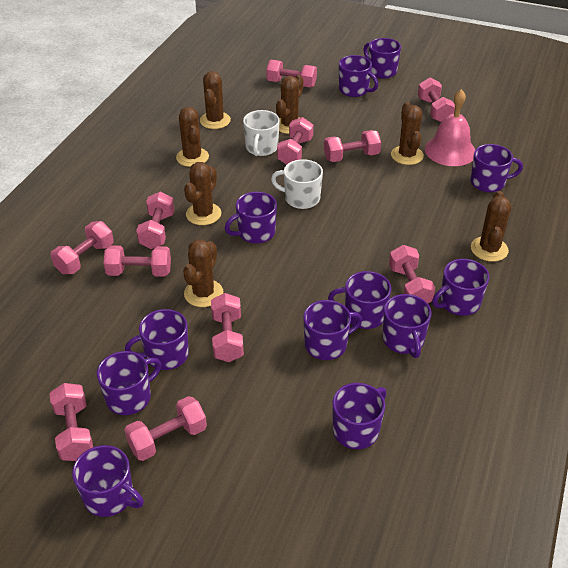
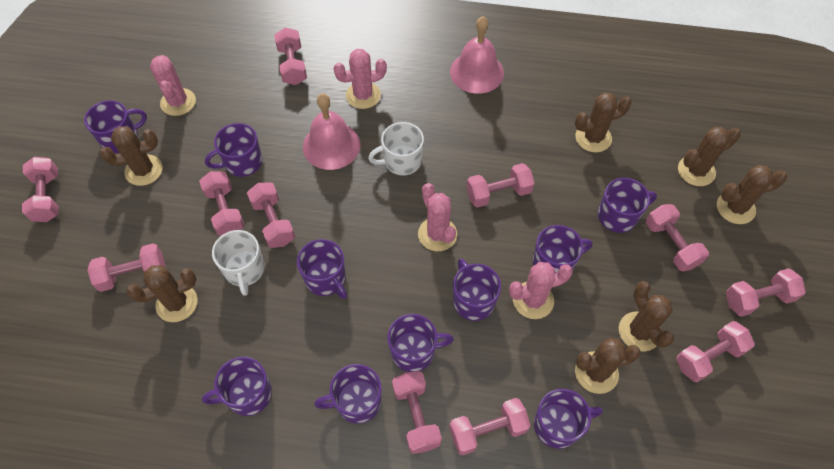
pink bell: [425,89,475,166] = 1 -> [303,93,360,170] [450,16,504,94] = 2
pink cactus: none = 0 -> [150,55,196,116] [334,49,387,109] [418,183,457,251] [509,262,573,319] = 4
purple mug: [72,445,144,517] [97,351,161,415] [125,309,189,370] [225,192,277,244] [303,300,363,360] [328,271,391,329] [332,383,387,449] [339,55,379,97] [363,38,401,79] [382,294,431,358] [432,259,489,316] [470,144,523,192] = 12 -> [84,100,147,153] [202,357,272,416] [205,123,262,177] [297,239,347,299] [314,364,382,424] [388,314,454,372] [453,259,501,321] [533,225,592,273] [534,389,603,449] [598,178,657,233] = 10

